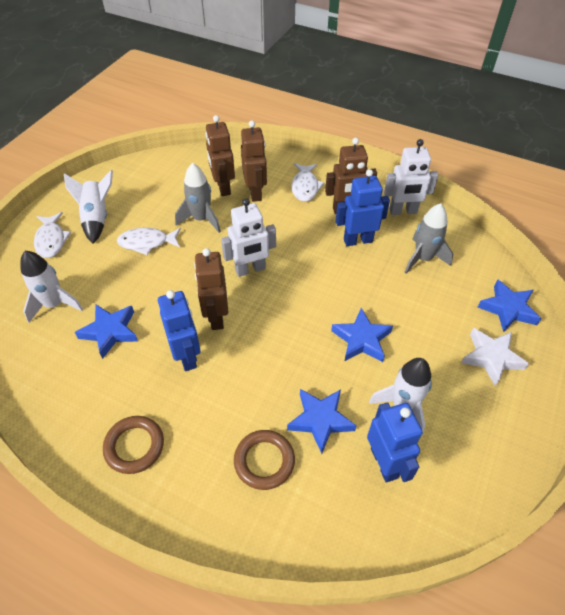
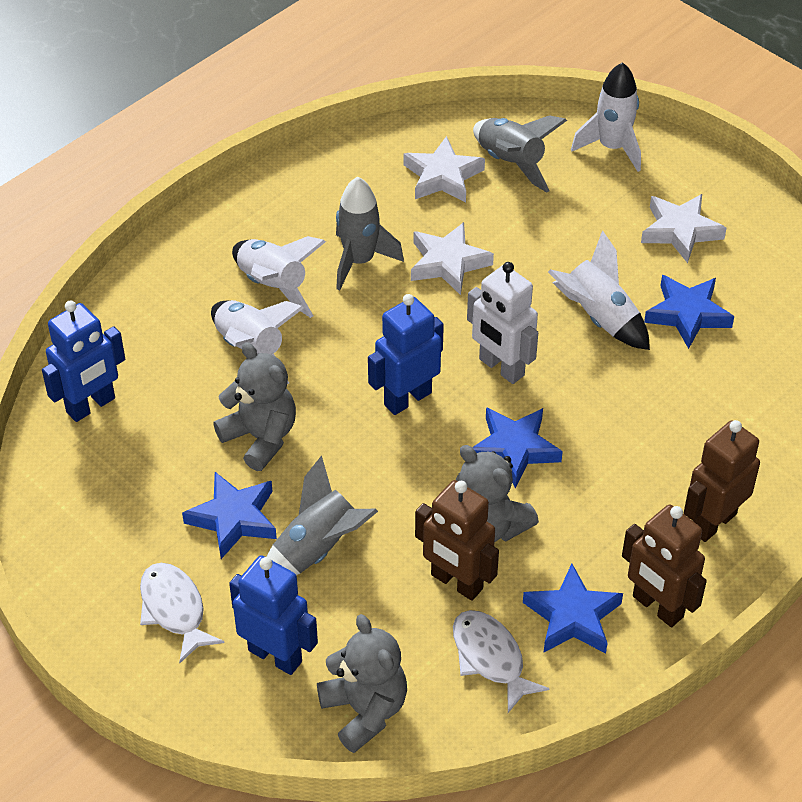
brown ring: [103,416,164,474] [234,430,295,490] = 2 -> none = 0
brown robot: [194,248,228,330] [205,115,235,196] [241,121,267,202] [325,138,377,214] = 4 -> [415,480,499,601] [622,505,707,627] [684,420,760,542] = 3
grey rocket: [175,163,221,233] [404,203,453,274] = 2 -> [267,455,378,575] [336,177,404,291] [473,115,567,193] = 3
grey teddy bear: none = 0 -> [213,342,296,471] [317,614,407,753] [456,445,539,542] = 3
white fish: [34,212,71,258] [117,228,181,255] [291,163,324,202] = 3 -> [140,563,225,663] [453,610,550,713] = 2
white robot: [221,198,276,277] [384,139,439,215] = 2 -> [467,262,538,384] = 1
white rocket: [20,251,83,323] [64,170,113,244] [369,358,432,436] = 3 -> [211,300,304,384] [232,236,326,318] [548,230,650,350] [571,62,641,172] = 4
white star: [461,328,529,386] = 1 -> [404,136,485,203] [411,222,494,295] [641,194,727,263] = 3

